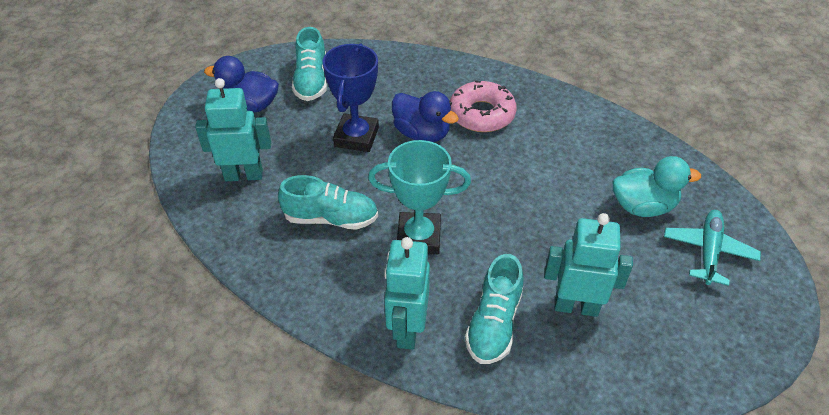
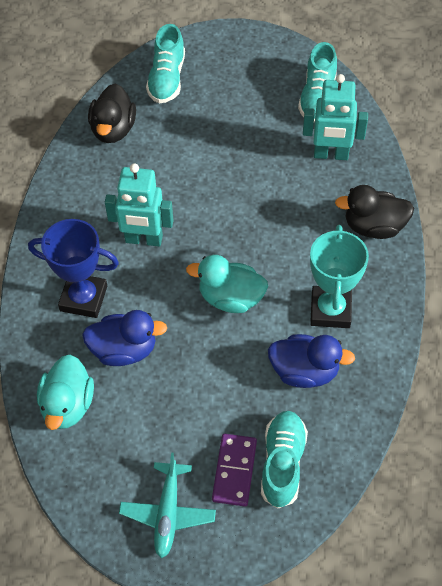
black duck: none = 0 -> [88,83,136,143] [335,185,414,239] = 2
pink donut: [450,80,517,132] = 1 -> none = 0
purple domino: none = 0 -> [212,434,257,507] = 1
turquoise duck: [613,156,701,217] = 1 -> [37,355,94,430] [186,255,268,313] = 2
turquoise robot: [195,78,271,181] [384,237,430,350] [544,213,633,317] = 3 -> [105,163,173,247] [303,74,368,160] = 2

